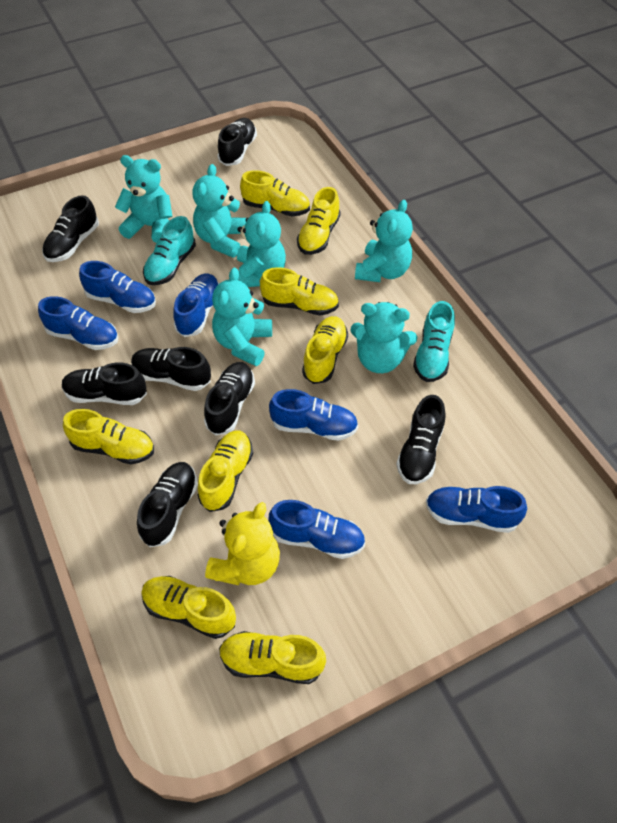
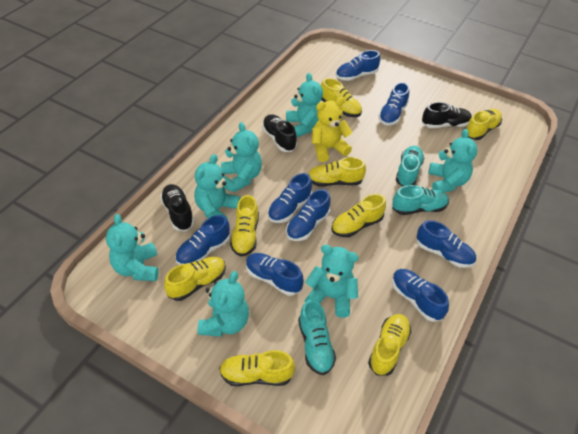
black shoe: [42,195,99,262] [62,363,147,405] [131,347,211,391] [137,462,198,547] [204,362,255,435] [217,118,257,166] [396,395,446,484] = 7 -> [160,184,194,231] [262,114,297,152] [422,102,472,128] = 3
blue shoe: [38,296,118,350] [79,261,156,313] [173,274,219,337] [269,389,358,441] [269,500,365,559] [426,486,527,533] = 6 -> [175,215,230,265] [246,253,304,296] [268,173,312,223] [286,189,330,241] [336,50,380,81] [379,82,409,125] [392,269,449,322] [417,220,476,268] = 8
turquoise shoe: [143,216,196,285] [413,301,455,382] = 2 -> [298,300,336,375] [392,185,449,215] [396,146,424,186] = 3
turquoise teddy bear: [115,155,172,243] [192,164,246,258] [212,268,272,366] [237,201,286,287] [350,302,417,373] [355,200,413,282] = 6 -> [106,214,159,281] [194,154,241,220] [197,271,249,337] [221,122,262,192] [286,73,323,137] [304,245,359,318] [428,129,477,192] = 7

